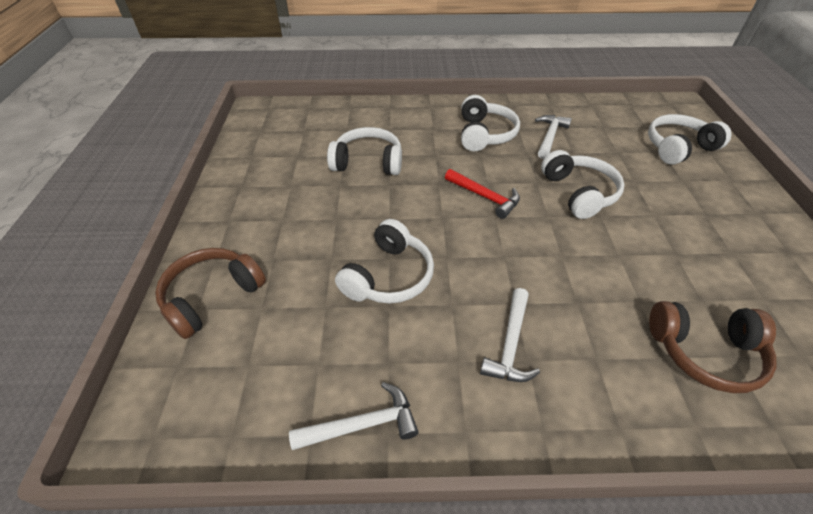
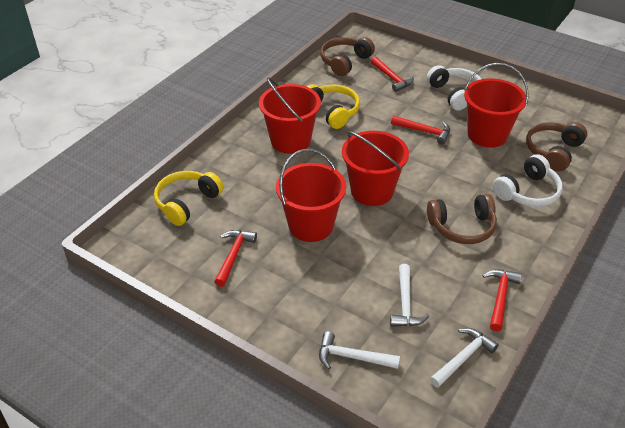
brown headphones: [155,248,266,339] [649,301,776,393] = 2 -> [320,37,375,76] [427,194,497,244] [526,122,587,171] = 3
red bucket: none = 0 -> [259,77,321,154] [276,149,346,242] [342,131,409,206] [464,63,529,148] = 4
red hammer: [445,169,520,219] = 1 -> [214,230,257,287] [371,57,414,92] [391,116,450,144] [483,269,522,331] = 4
white headphones: [327,127,402,175] [335,219,434,304] [461,95,520,151] [541,150,625,219] [648,114,732,165] = 5 -> [427,65,481,111] [493,154,563,207] = 2
yellow headphones: none = 0 -> [154,171,224,226] [307,84,360,129] = 2

